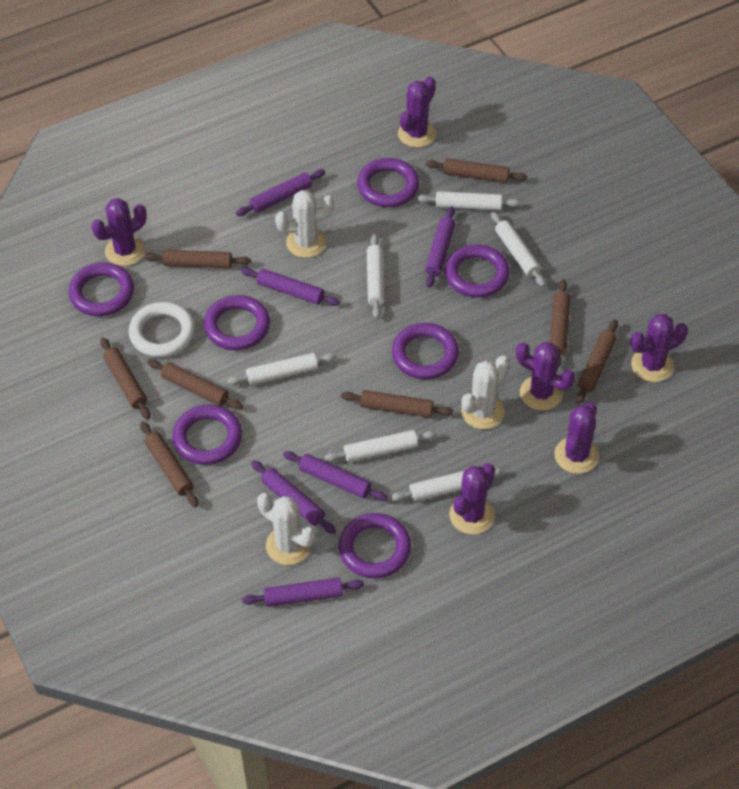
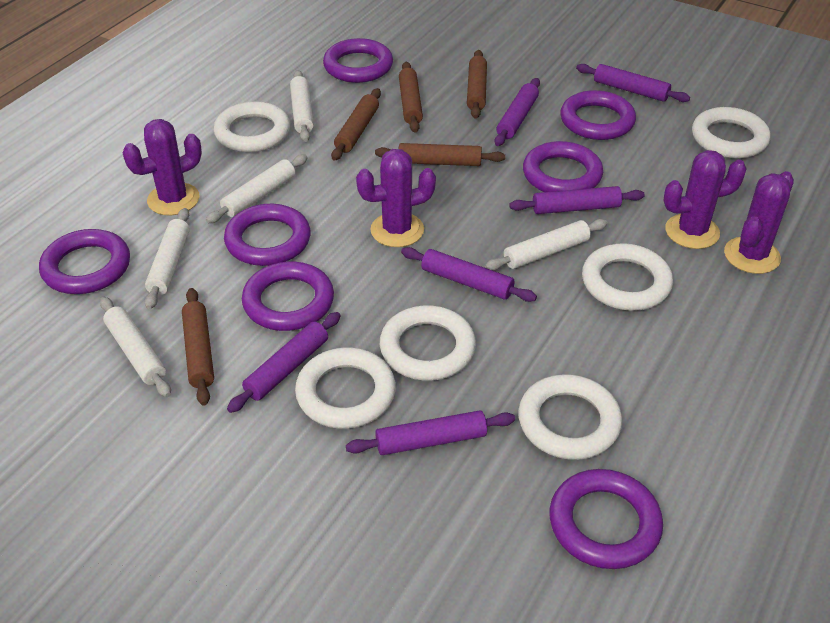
brown rolling pin: [100,338,150,420] [140,421,198,507] [144,250,251,268] [147,359,243,410] [341,390,453,418] [426,158,527,183] [550,279,570,368] [576,320,618,404] = 8 -> [182,288,214,406] [331,88,381,161] [375,143,505,166] [399,62,423,132] [467,50,487,119] = 5
purple cactus: [92,198,147,266] [398,76,436,148] [449,463,495,535] [516,342,575,411] [554,402,599,474] [630,314,688,382] = 6 -> [123,119,202,215] [356,149,436,247] [664,150,747,249] [724,171,794,274] = 4
white cactus: [257,493,315,565] [275,190,334,258] [461,355,509,429] = 3 -> none = 0
white ring: [128,302,195,357] = 1 -> [214,101,290,152] [295,347,396,429] [380,305,476,381] [518,374,622,460] [582,243,673,311] [692,107,770,158] = 6
white rolling pin: [227,353,336,385] [324,430,437,462] [367,233,385,319] [390,467,503,502] [417,191,521,210] [491,211,546,287] = 6 -> [100,297,171,397] [145,208,190,309] [206,155,307,223] [290,70,314,142] [485,219,608,271] = 5

